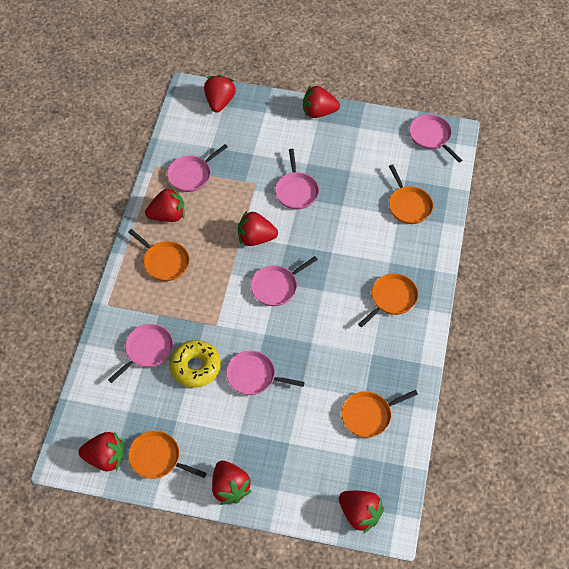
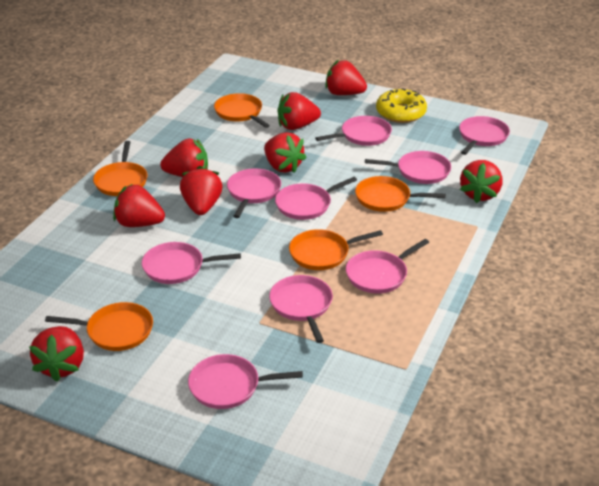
pink pan: [108,324,173,383] [167,144,228,192] [226,351,305,395] [251,256,318,306] [275,149,319,209] [409,114,462,163] = 6 -> [142,242,241,284] [188,354,303,409] [227,169,281,218] [269,275,333,343] [275,177,357,220] [315,116,392,146] [346,239,429,294] [365,151,451,184] [459,116,510,155] = 9
red strawberry: [78,432,124,471] [145,187,185,222] [204,75,236,112] [212,460,252,505] [238,211,278,246] [303,85,340,118] [339,491,384,533] = 7 -> [29,326,84,382] [113,184,165,227] [160,138,208,177] [180,166,222,215] [264,132,307,173] [277,92,321,130] [325,60,367,95] [460,160,503,203] = 8

